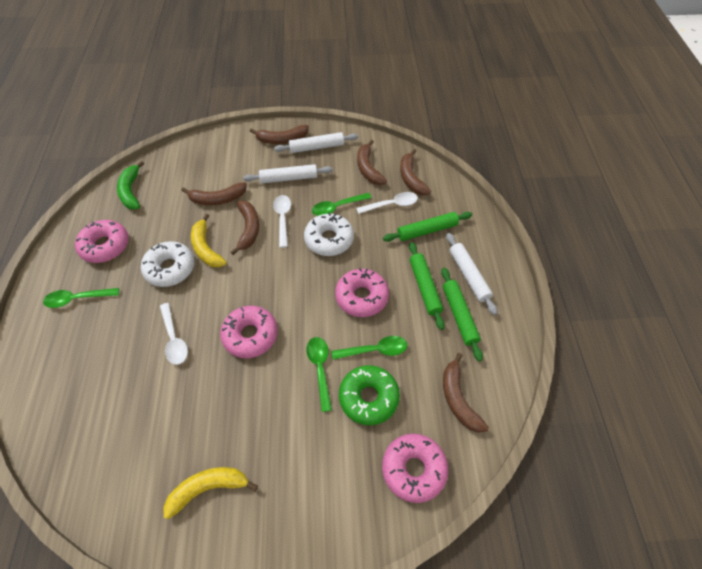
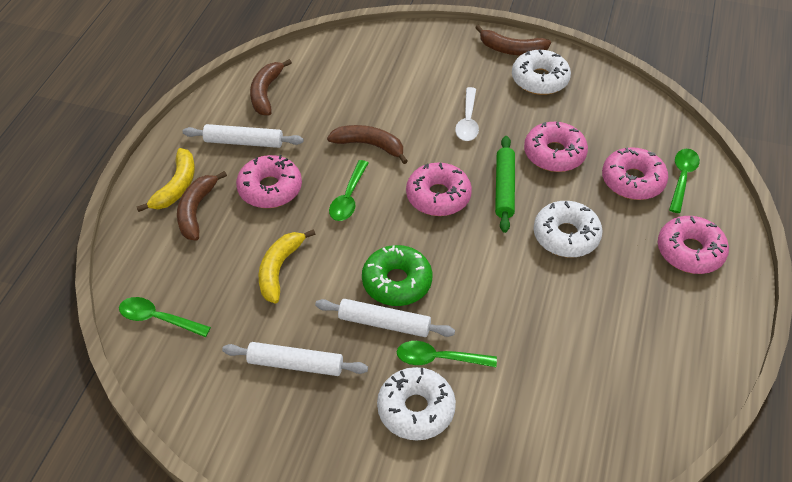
brown banana: [181,182,247,205] [230,201,259,255] [250,125,309,144] [357,140,387,185] [400,149,431,196] [443,353,489,433] = 6 -> [177,171,227,241] [250,59,292,115] [327,125,408,164] [475,25,551,56] = 4
green banana: [117,161,144,210] = 1 -> none = 0
green rolling pin: [383,212,472,242] [409,242,445,330] [441,268,483,361] = 3 -> [495,136,515,233] = 1
pink donut: [75,220,129,263] [220,306,278,358] [335,268,389,317] [382,433,448,503] = 4 -> [236,155,302,208] [406,163,472,216] [524,122,588,172] [602,147,668,200] [658,216,729,274] = 5
white donut: [141,241,195,287] [304,212,354,256] = 2 -> [377,367,456,441] [512,49,571,95] [534,201,603,257] = 3
white spoon: [160,303,188,365] [273,195,291,248] [356,192,418,214] = 3 -> [455,87,479,141] = 1

